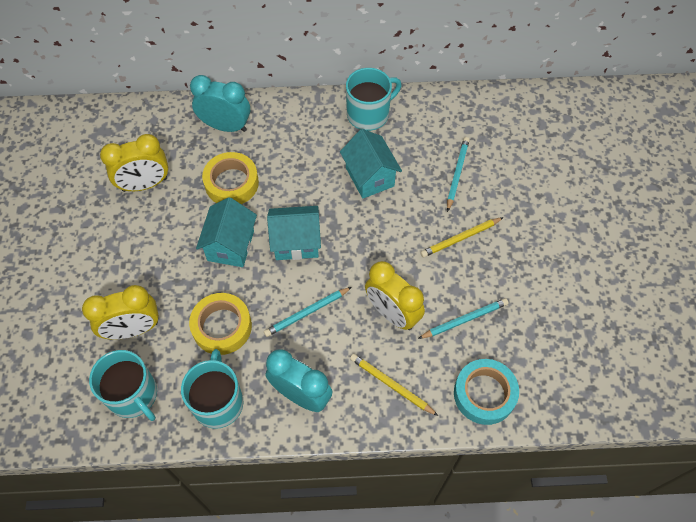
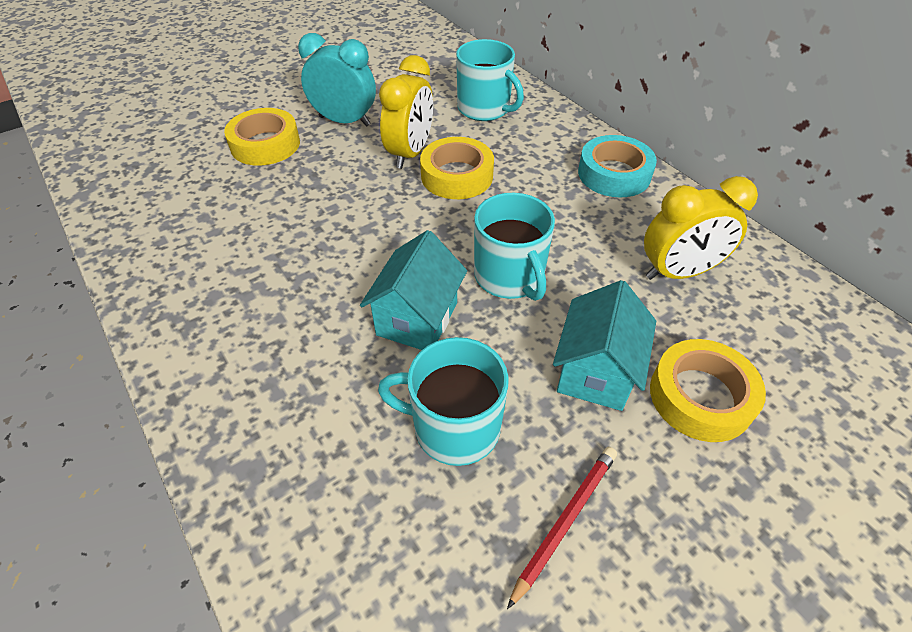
red pencil: none = 0 -> [507,447,617,609] = 1
turquoise clock: [190,75,250,132] [266,349,333,412] = 2 -> [298,33,376,127] = 1
turquoise house: [196,197,257,267] [267,206,321,260] [340,129,402,199] = 3 -> [360,230,467,350] [553,280,656,411] = 2
turquoise pencil: [264,287,352,337] [418,298,509,339] [447,137,470,212] = 3 -> none = 0
yellow clock: [82,285,159,340] [100,134,168,192] [365,261,425,330] = 3 -> [379,55,433,169] [644,176,758,280] = 2
yellow pencil: [350,354,438,416] [420,217,504,258] = 2 -> none = 0
yellow tape: [189,293,252,355] [202,152,259,204] = 2 -> [224,108,300,166] [420,137,494,199] [650,339,766,442] = 3

